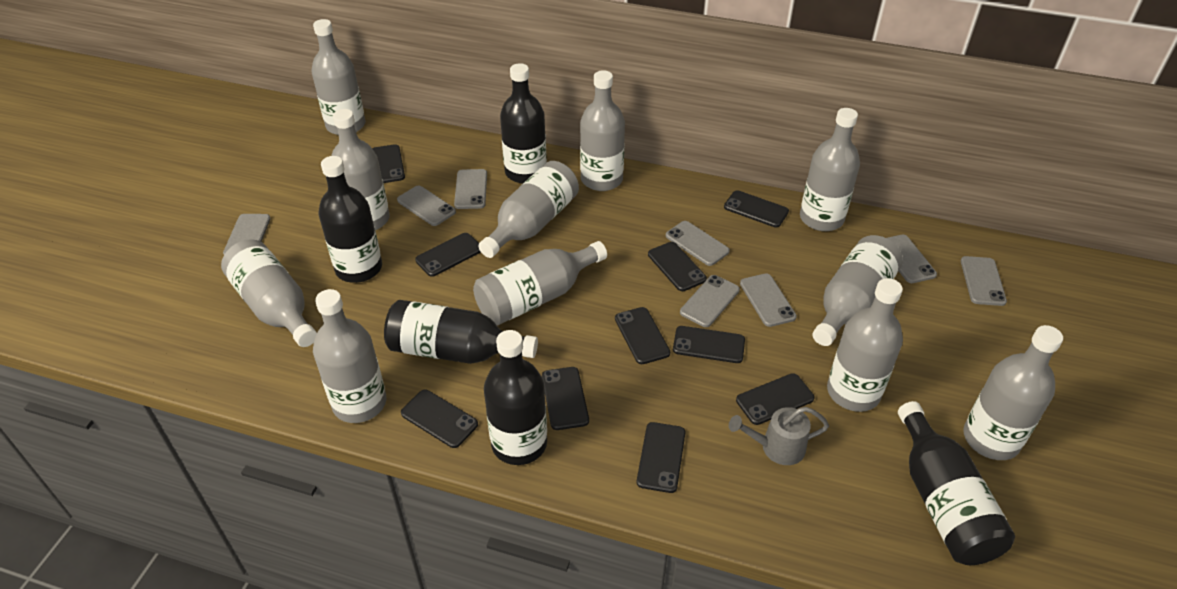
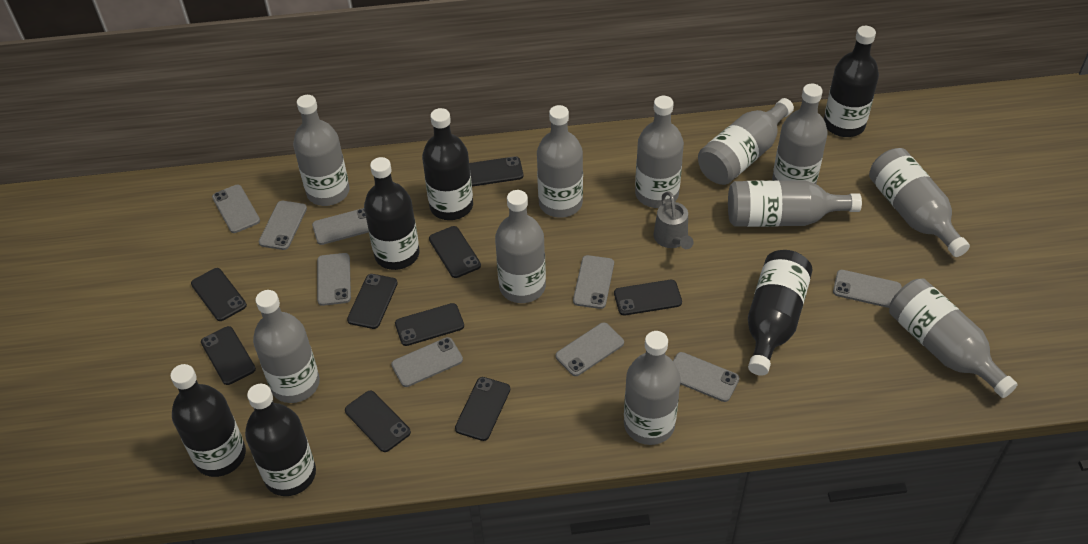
black bottle: [319,156,382,283] [384,300,538,364] [484,330,547,465] [500,63,547,184] [898,401,1015,565] = 5 -> [170,364,246,477] [245,384,316,496] [364,157,420,270] [422,108,473,220] [748,250,812,376] [824,26,879,137] = 6
black phone: [372,144,405,183] [401,390,478,448] [415,233,481,277] [542,367,589,430] [615,307,670,364] [637,422,686,493] [648,242,707,291] [673,326,745,363] [724,190,789,228] [736,373,815,425] = 10 -> [191,268,247,321] [201,326,256,385] [345,390,411,452] [347,274,398,329] [395,303,464,346] [429,226,481,278] [455,377,510,441] [469,156,523,187] [614,280,682,315] = 9
grey phone: [223,214,271,254] [397,185,456,226] [454,169,487,209] [666,221,730,266] [680,275,740,327] [740,273,797,327] [887,235,937,283] [961,256,1007,306] = 8 -> [212,185,260,233] [259,201,307,250] [312,208,369,245] [317,253,351,306] [391,337,463,387] [556,323,624,376] [573,255,614,309] [673,352,739,402] [833,270,902,308] = 9

